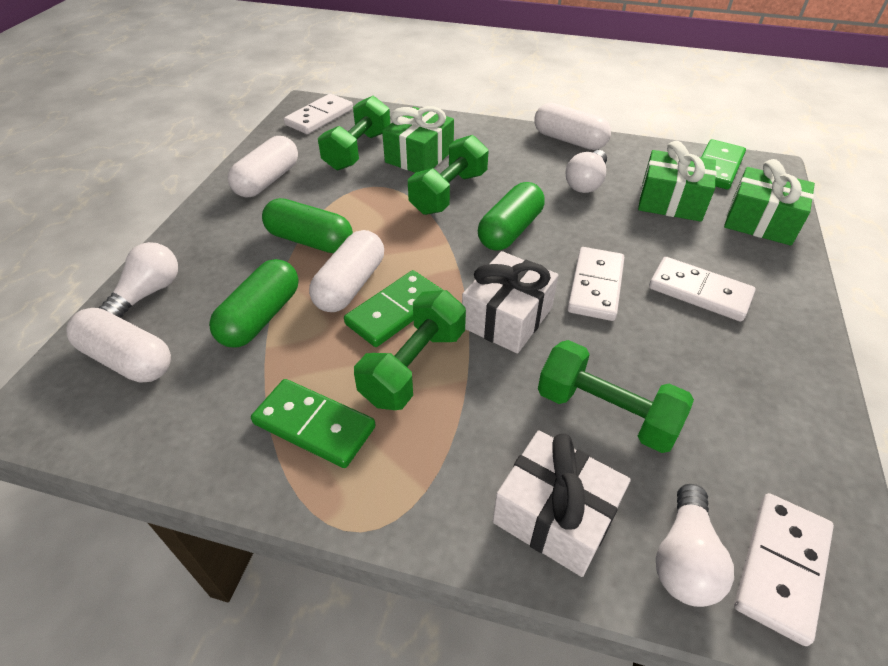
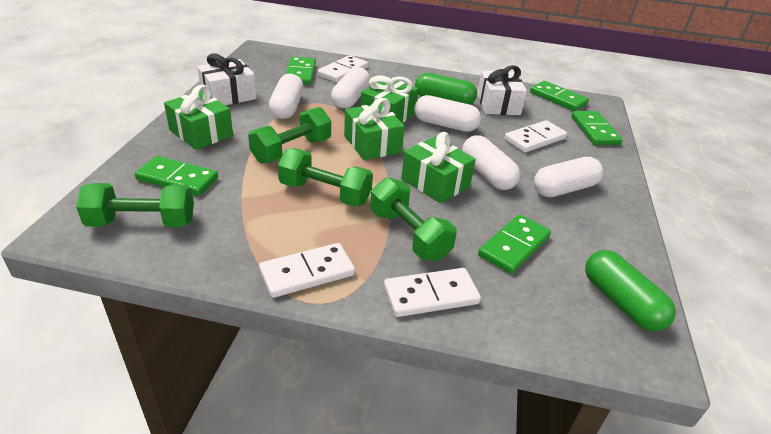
green capsule: [209,259,299,347] [262,198,353,253] [478,182,544,251] = 3 -> [415,73,477,105] [585,250,676,331] = 2
green domino: [251,379,376,468] [344,270,443,347] [701,139,746,189] = 3 -> [135,156,218,196] [286,57,316,85] [478,214,551,274] [530,81,589,111] [571,111,622,145] = 5
green gift: [382,106,454,173] [638,141,717,222] [724,159,815,246] = 3 -> [164,85,233,150] [344,98,405,160] [360,75,419,123] [401,132,476,203] = 4
white capsule: [66,308,171,383] [228,136,298,198] [309,230,384,312] [534,103,611,150] = 4 -> [269,74,304,119] [331,67,370,109] [414,95,481,132] [462,135,520,190] [534,157,603,197] = 5
white light bulb: [99,242,178,318] [566,150,607,193] [656,484,734,607] = 3 -> none = 0

